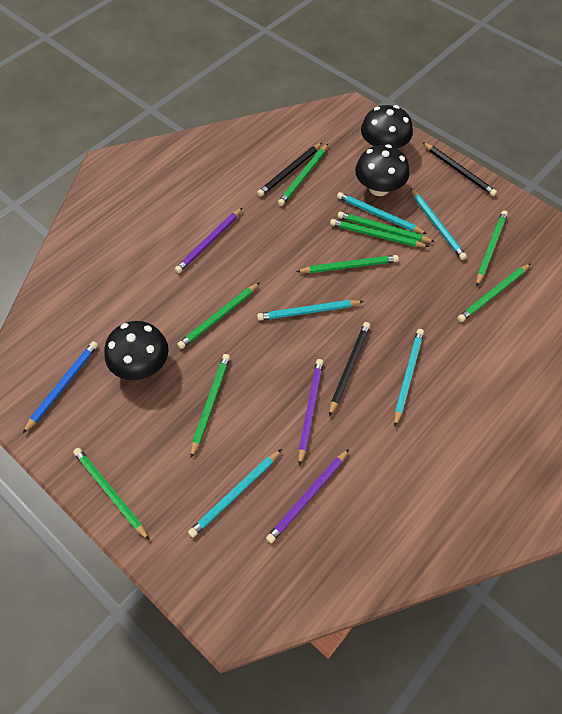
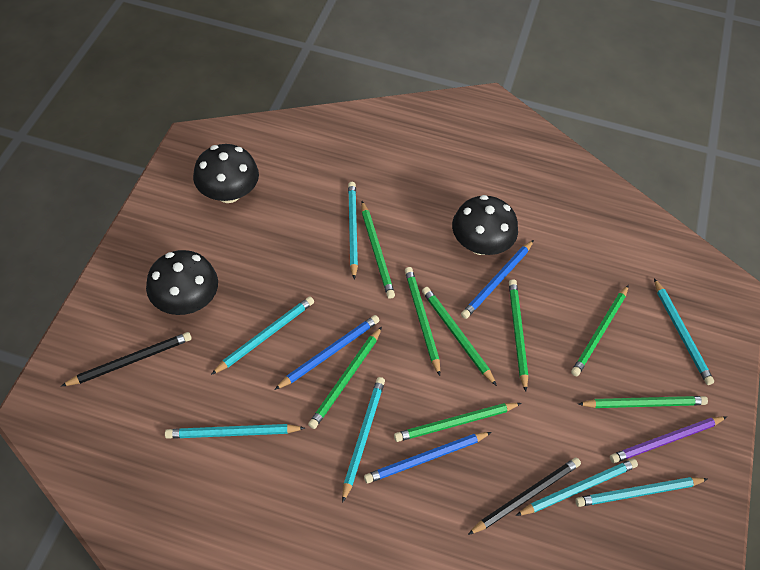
black pencil: [257,143,322,197] [329,322,370,416] [422,142,497,196] = 3 -> [61,332,192,386] [468,457,581,535] = 2
blue pencil: [23,341,98,433] = 1 -> [274,315,380,390] [364,432,492,484] [461,240,534,319] = 3
green pencil: [73,448,149,540] [177,282,260,349] [191,354,230,458] [278,144,328,206] [296,255,399,273] [330,219,429,247] [338,212,435,242] [457,263,531,322] [476,210,508,286] = 9 -> [308,327,382,429] [361,201,395,299] [394,403,522,442] [405,267,440,376] [422,287,497,386] [509,279,528,392] [571,285,629,376] [578,396,708,408] = 8
purple pencil: [175,208,242,273] [266,449,349,543] [298,359,323,466] = 3 -> [610,416,727,463] = 1
turquoise pencil: [188,449,282,538] [257,300,364,321] [337,192,427,234] [394,329,424,427] [410,188,467,260] = 5 -> [165,424,305,439] [211,297,314,375] [342,377,385,503] [348,182,358,280] [516,459,638,516] [575,477,708,507] [654,278,714,385] = 7

